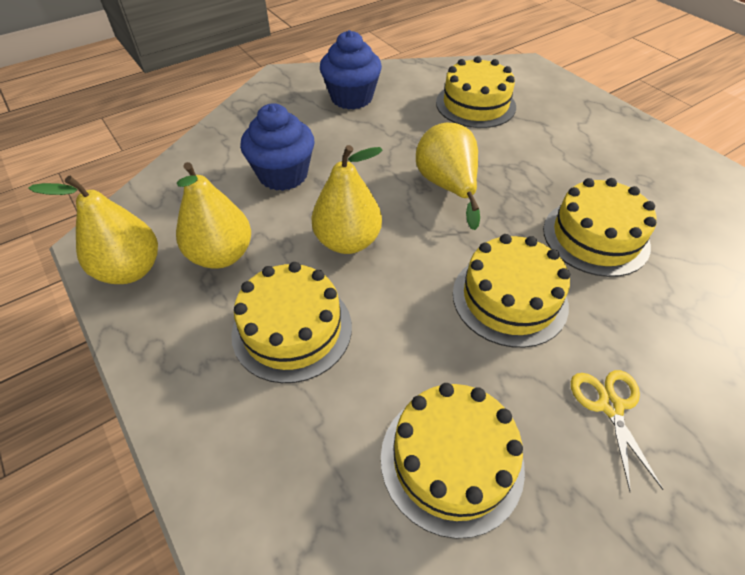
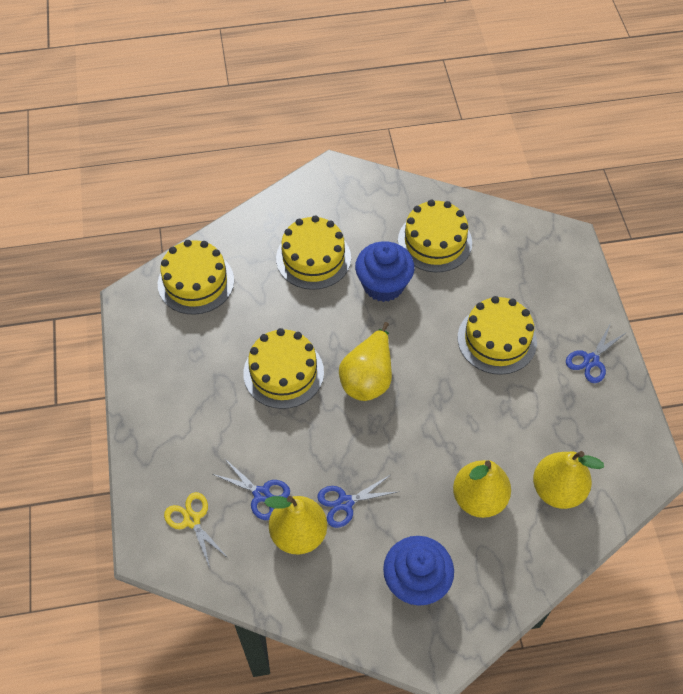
blue scissors: none = 0 -> [213,458,290,520] [317,475,397,528] [566,323,627,383] = 3

